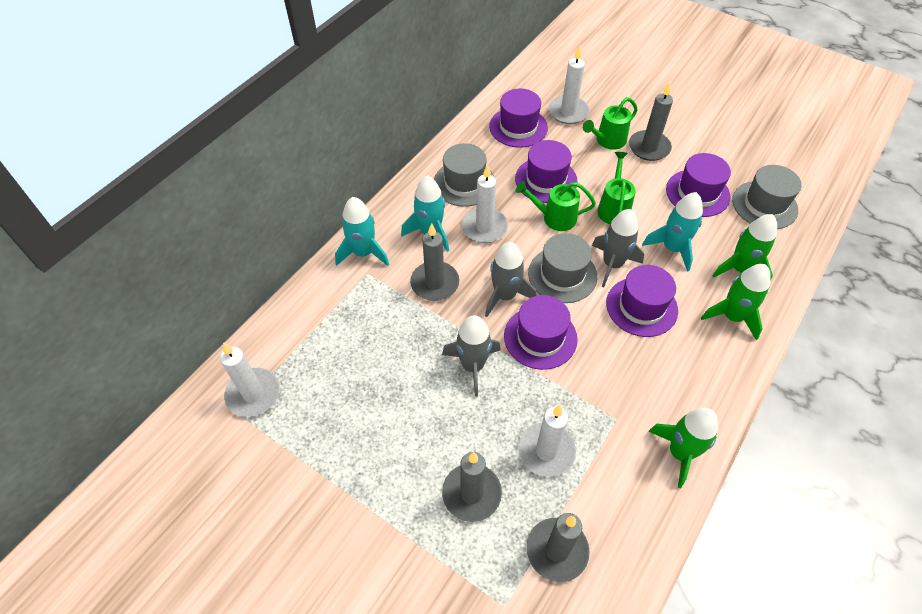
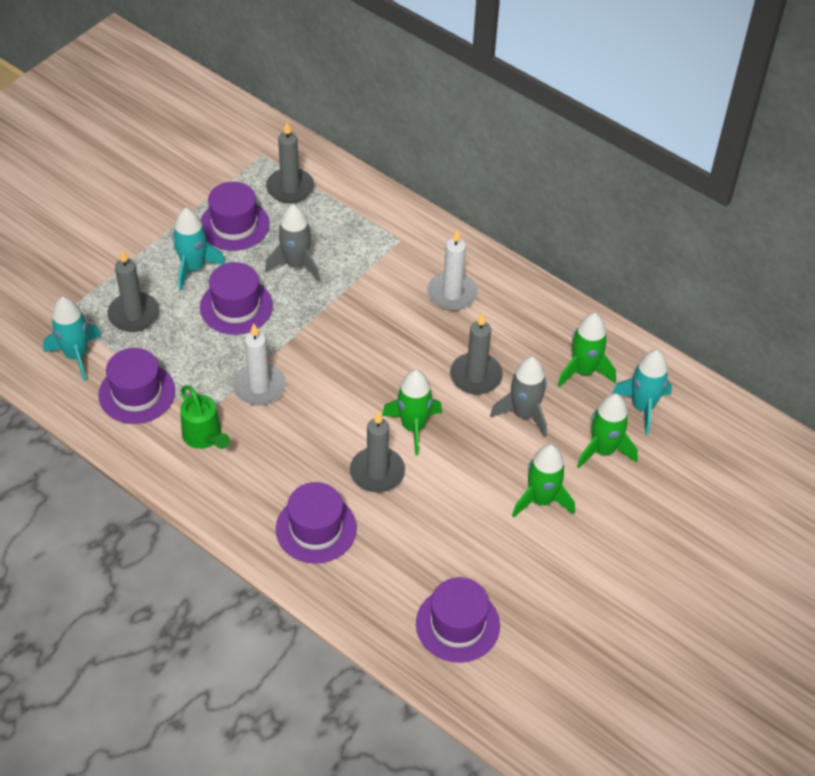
green rocket: [648,408,718,488] [701,264,771,340] [712,214,777,281] = 3 -> [382,370,442,456] [512,444,575,517] [557,313,616,387] [577,393,638,468] = 4
green watering can: [516,181,596,231] [583,97,637,150] [597,152,636,224] = 3 -> [180,385,230,449] = 1
grey hat: [434,143,494,207] [528,233,597,303] [732,165,801,229] = 3 -> none = 0
grey rocket: [442,315,501,397] [485,242,536,317] [592,209,644,287] = 3 -> [265,205,320,282] [490,357,547,438] = 2
white candle: [220,342,280,417] [462,164,508,243] [518,405,576,477] [549,46,589,124] = 4 -> [232,324,286,405] [427,229,478,311] = 2

